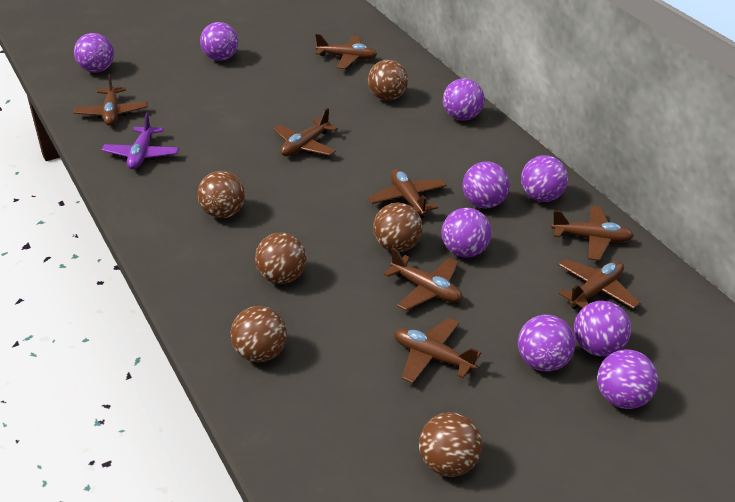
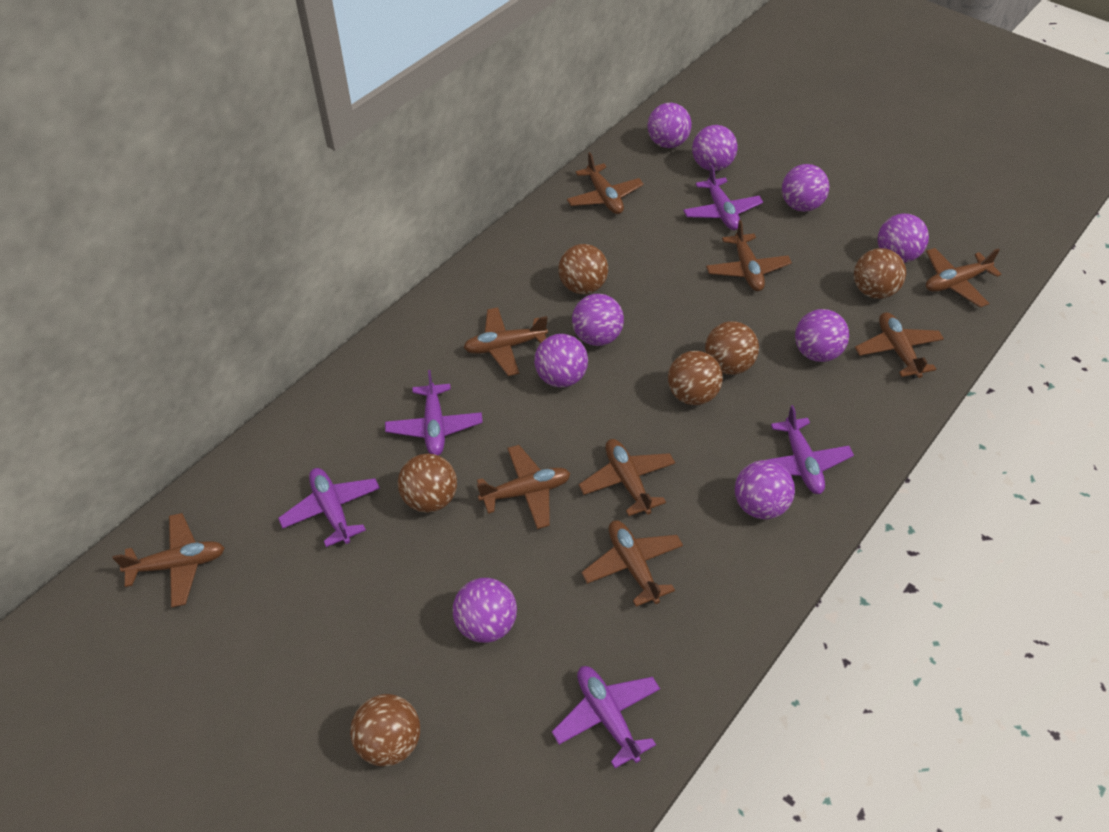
brown plane: [74,74,148,126] [273,108,338,156] [315,34,377,69] [368,169,447,218] [384,248,462,311] [394,318,482,383] [551,206,634,261] [558,259,640,310] = 8 -> [113,513,224,607] [463,307,548,376] [477,445,570,529] [567,152,644,214] [579,439,675,516] [581,520,683,607] [706,220,792,291] [855,312,944,379] [926,248,1001,307] = 9
purple plane: [101,113,179,169] = 1 -> [278,468,380,547] [385,370,483,455] [552,666,660,768] [683,165,763,230] [767,405,854,494] = 5

